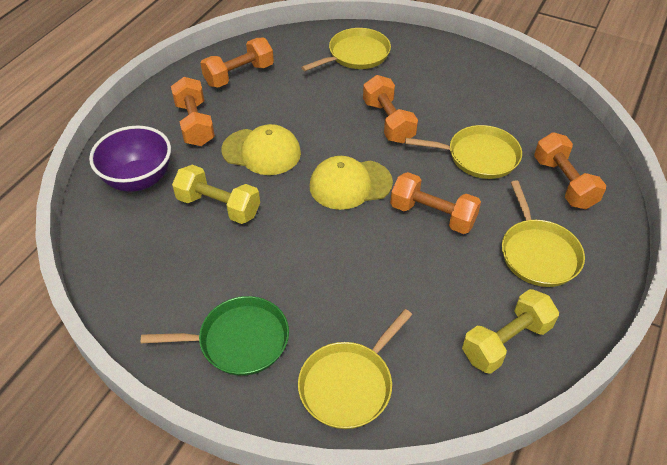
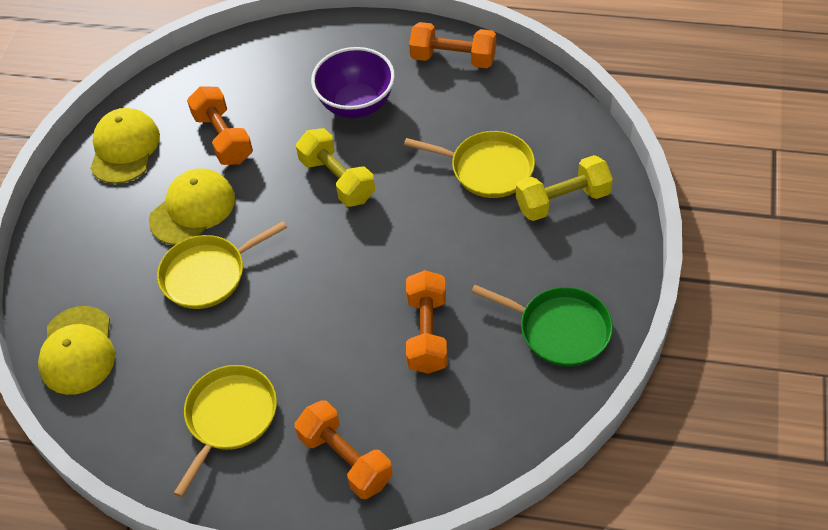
orange dumbbell: [171,77,215,146] [200,38,274,88] [363,75,418,143] [390,172,481,234] [534,132,606,209] = 5 -> [187,86,253,165] [294,400,393,499] [406,270,448,374] [409,22,496,68] = 4
yellow cap: [221,124,301,175] [309,156,393,210] = 2 -> [38,306,115,395] [90,108,160,184] [149,169,235,245] = 3
yellow pan: [298,309,412,429] [301,28,391,71] [405,125,522,179] [502,180,585,287] = 4 -> [157,221,287,309] [174,365,277,497] [404,131,535,198] = 3

